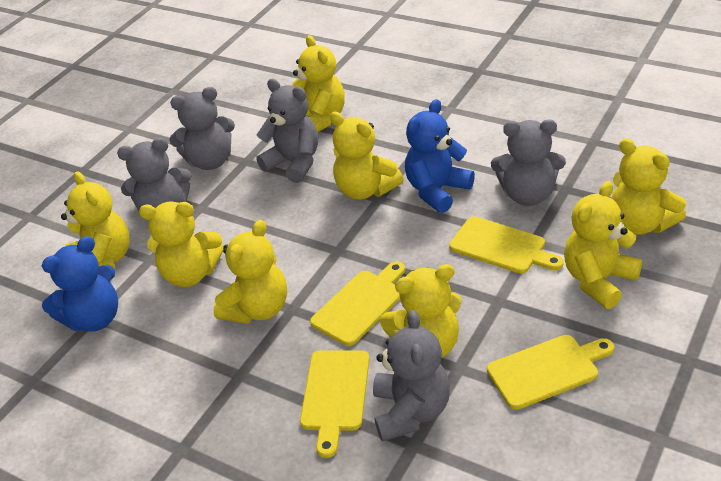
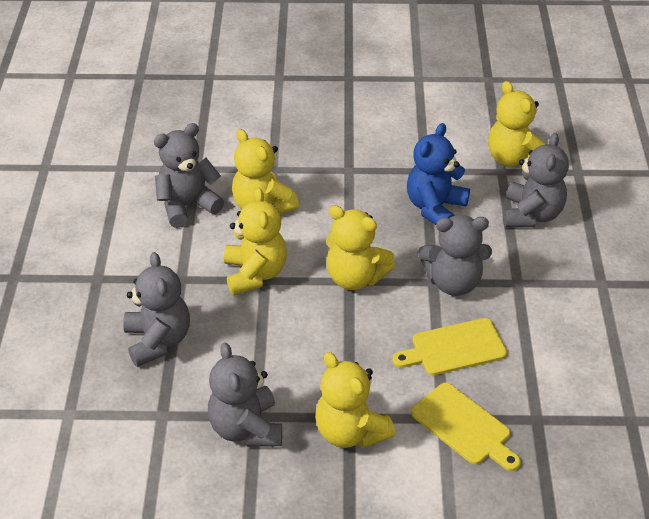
blue teddy bear: [42,236,118,332] [405,99,475,213] = 2 -> [407,123,470,225] = 1
yellow cutting board: [300,350,369,458] [310,261,405,346] [449,216,564,274] [487,335,614,410] = 4 -> [392,318,507,375] [411,383,521,471] = 2
yellow teddy bear: [61,171,130,269] [139,202,224,287] [214,220,287,324] [292,35,345,132] [330,112,404,200] [380,264,462,358] [564,181,642,309] [612,138,686,235] = 8 -> [224,188,287,295] [232,129,299,214] [315,352,395,448] [326,205,395,290] [488,81,546,169] = 5

